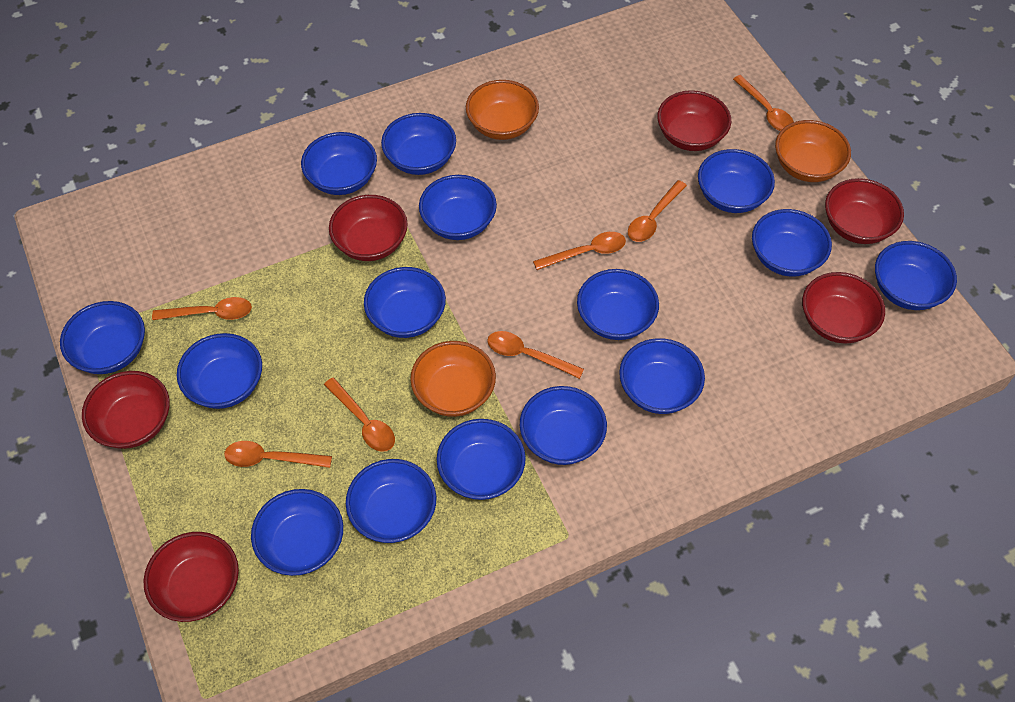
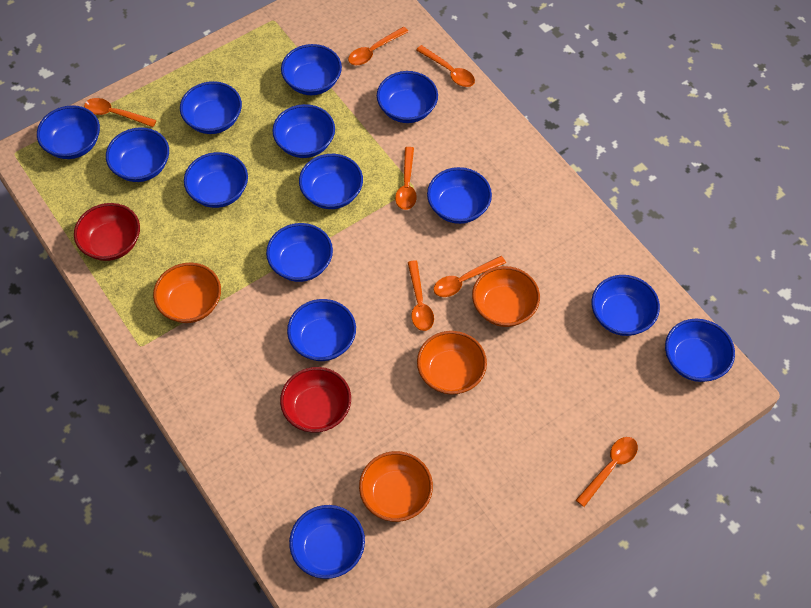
blue bowl: [60,301,145,374] [177,333,262,409] [251,489,343,576] [301,132,377,195] [346,459,436,543] [364,267,446,338] [381,113,456,175] [419,175,497,240] [437,419,526,500] [520,386,607,465] [577,269,659,340] [619,338,705,414] [698,149,775,213] [752,209,832,276] [875,241,957,310] = 15 -> [37,105,100,159] [106,127,169,182] [180,81,242,134] [184,152,248,208] [266,223,333,282] [272,104,335,158] [281,44,342,95] [287,299,356,361] [289,505,365,579] [299,154,363,209] [377,71,438,123] [427,167,492,224] [591,275,660,336] [665,319,735,382] = 14
orange bowl: [410,341,496,417] [466,80,539,140] [775,120,851,182] = 3 -> [153,262,221,323] [359,451,433,522] [417,331,487,395] [472,266,540,327] = 4
red bowl: [82,371,170,449] [144,532,239,622] [329,195,408,261] [657,90,731,151] [802,272,885,343] [825,178,904,244] = 6 -> [74,203,140,261] [280,367,351,433] = 2

